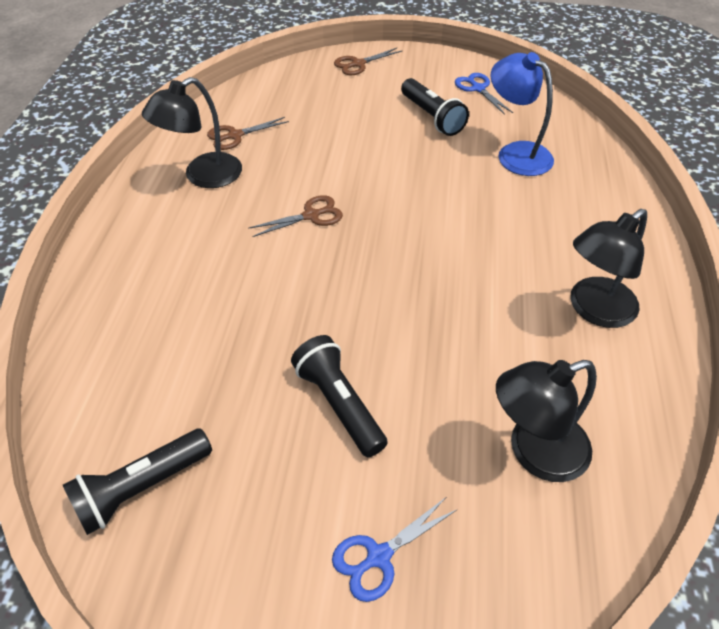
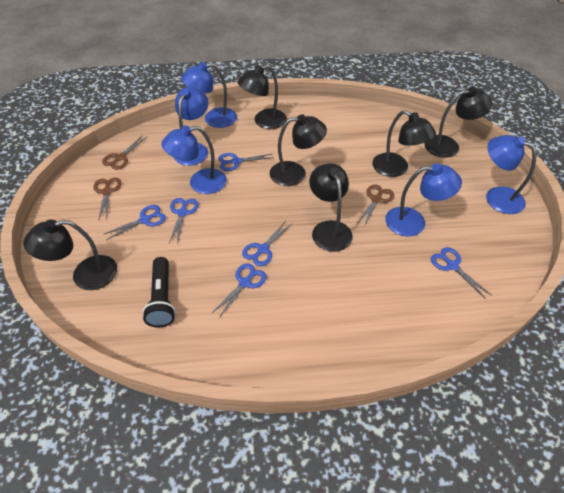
black flashlight: [63,429,212,535] [291,335,388,457] [401,78,469,136] = 3 -> [142,257,176,328] = 1
black lamp: [142,77,242,188] [496,360,597,482] [571,209,647,328] = 3 -> [23,220,117,290] [237,65,287,129] [270,114,327,186] [309,163,353,252] [372,110,436,177] [424,87,492,158] = 6
blue lamp: [491,52,554,176] = 1 -> [161,125,227,194] [174,87,208,166] [181,62,237,128] [385,163,462,237] [486,135,536,214] = 5
blue scissors: [332,497,458,602] [455,73,513,115] = 2 -> [104,205,166,240] [169,198,199,244] [211,263,267,318] [218,153,271,171] [242,221,292,266] [431,247,491,299] = 6

